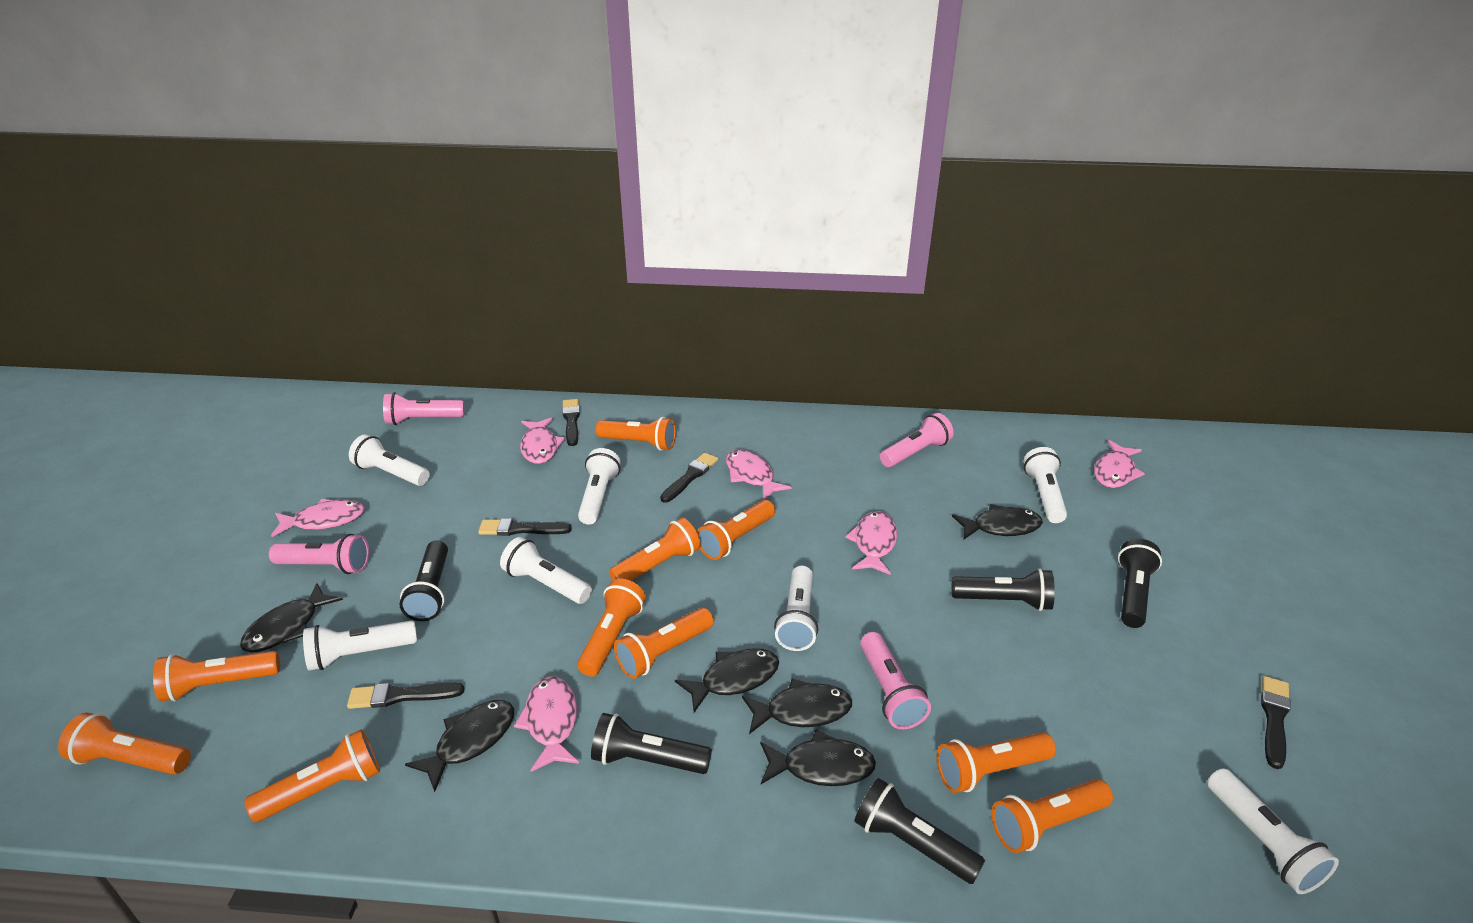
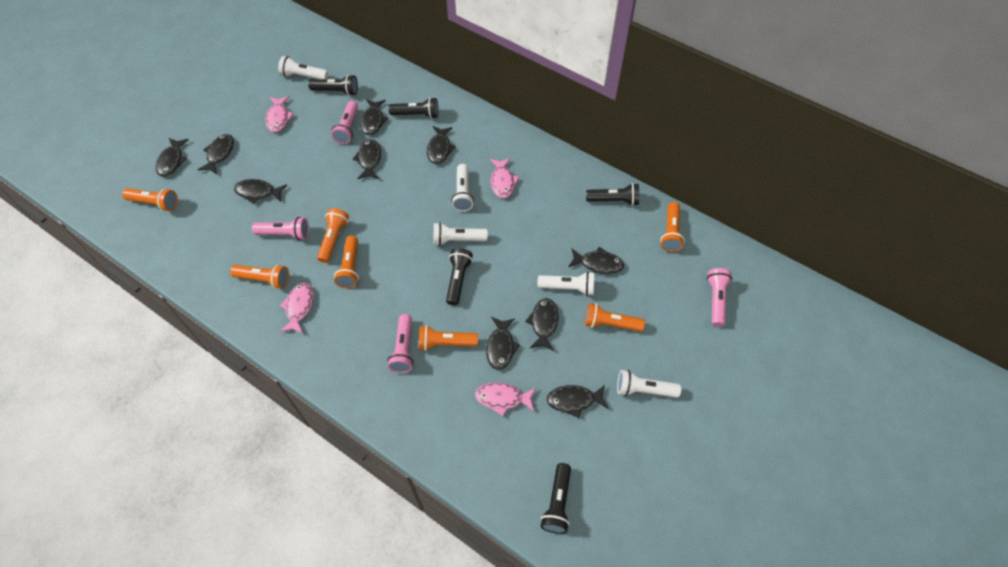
black brush: [347,683,465,709] [478,518,572,536] [562,399,580,446] [660,452,718,503] [1261,676,1291,769] = 5 -> none = 0
black fish: [240,583,343,652] [405,700,514,792] [675,648,779,713] [742,679,852,734] [760,730,876,786] [952,504,1043,539] = 6 -> [156,138,188,177] [198,134,234,174] [234,179,287,204] [353,139,381,179] [360,99,389,135] [427,126,456,164] [486,317,520,370] [525,298,558,351] [547,385,609,418] [568,247,624,274] = 10
orange flashlight: [58,712,191,775] [153,651,280,702] [245,729,380,822] [577,579,646,677] [596,417,676,451] [609,518,701,581] [614,608,714,679] [697,500,775,560] [937,732,1056,793] [991,779,1113,853] = 10 -> [122,188,178,211] [230,265,289,289] [317,208,349,263] [334,235,359,289] [419,325,478,351] [585,303,645,332] [660,202,685,252] = 7
pink fish: [271,499,365,537] [514,676,579,772] [520,417,565,464] [726,449,792,500] [845,511,897,575] [1094,440,1145,488] = 6 -> [266,96,294,132] [279,283,313,334] [475,382,536,416] [490,158,519,198] = 4
white flashlight: [303,620,417,671] [349,434,430,486] [500,537,592,604] [578,448,621,525] [774,566,818,651] [1023,447,1067,523] [1207,768,1339,894] = 7 -> [278,56,328,79] [434,222,488,246] [451,164,474,212] [538,272,594,296] [617,370,681,398] = 5

